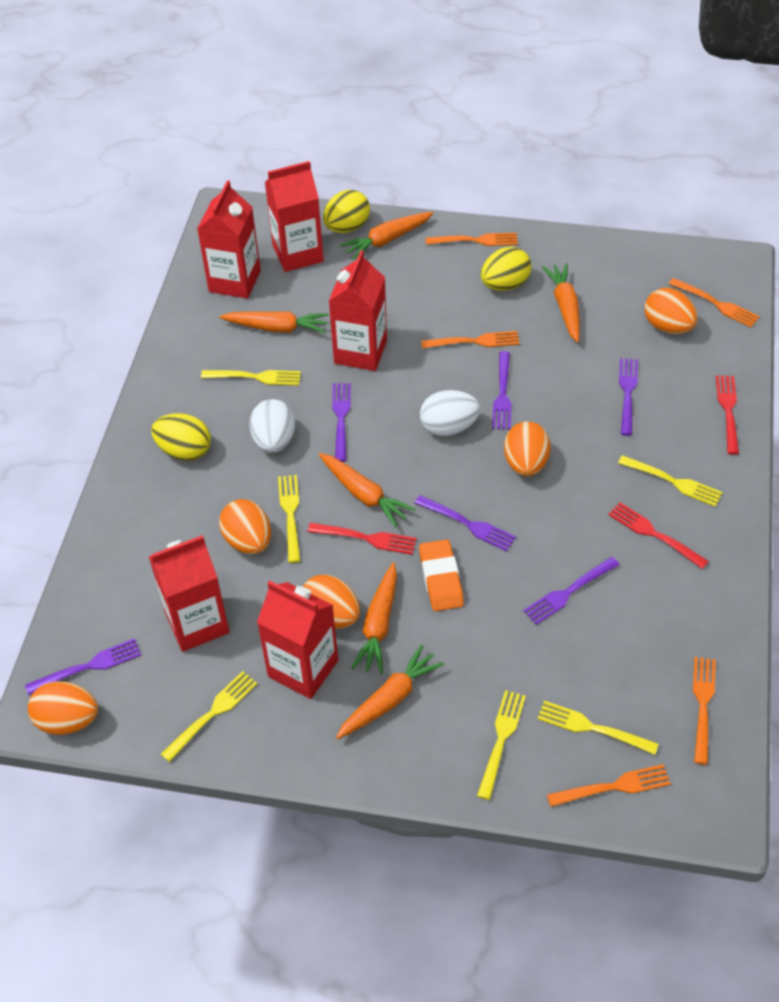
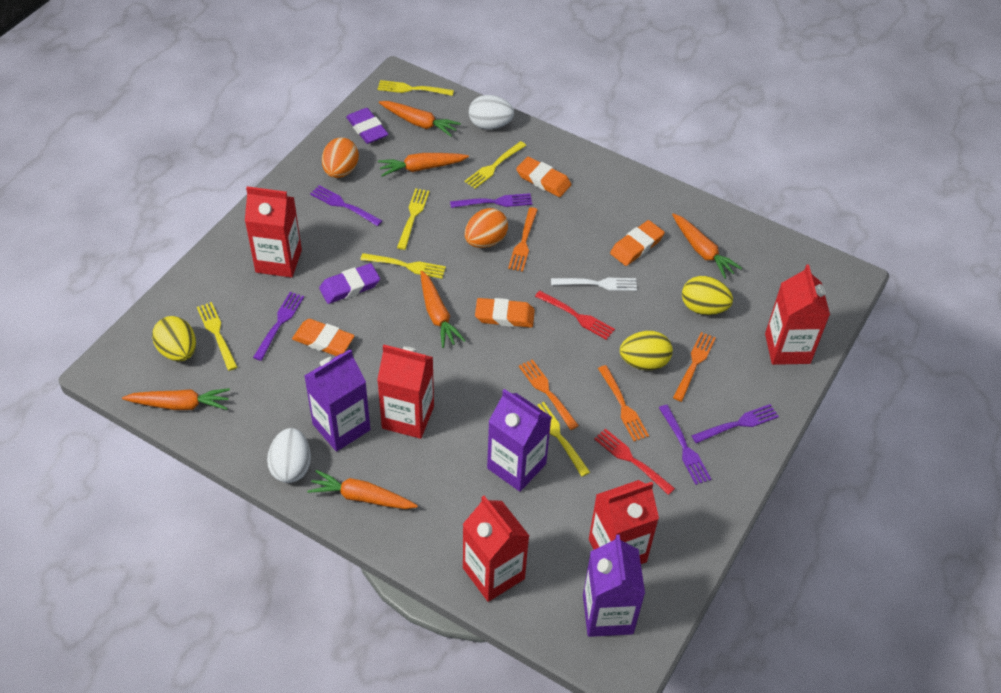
orange egg: [28,681,98,735] [219,499,271,554] [303,575,360,629] [504,421,551,476] [644,288,698,334] = 5 -> [322,137,359,178] [465,208,508,248] = 2
orange eraser: [419,539,464,611] = 1 -> [292,319,355,356] [475,298,535,328] [516,157,571,197] [610,220,665,266] = 4
orange fork: [421,331,520,348] [426,233,518,246] [547,764,671,807] [669,278,760,327] [693,657,716,765] = 5 -> [508,207,538,272] [519,359,579,430] [598,365,649,441] [673,332,716,402] = 4
purple carton: none = 0 -> [305,349,370,452] [487,389,551,491] [583,535,645,637] = 3
purple eraser: none = 0 -> [319,263,380,304] [346,108,388,144] = 2
purple fork: [25,638,141,695] [332,383,351,462] [415,495,516,551] [492,351,512,430] [523,557,620,625] [619,358,638,436] = 6 -> [253,292,304,361] [310,185,382,226] [450,193,532,208] [659,405,711,485] [691,404,779,444] = 5
red fork: [308,523,417,555] [609,502,709,569] [716,375,739,455] = 3 -> [535,291,615,340] [594,429,675,495] = 2
white fork: none = 0 -> [551,278,637,291] = 1

